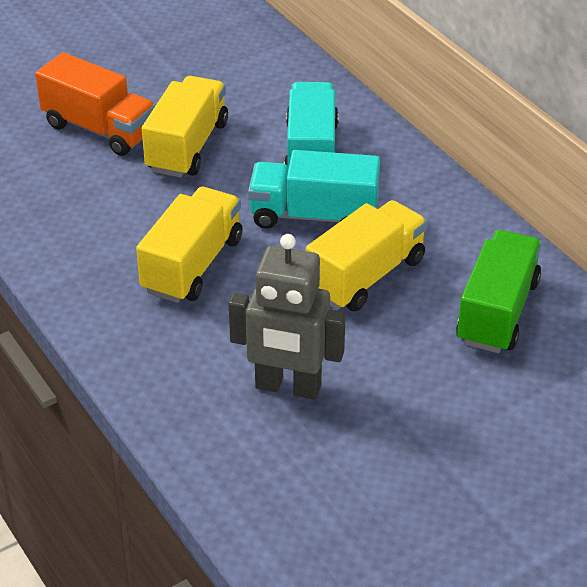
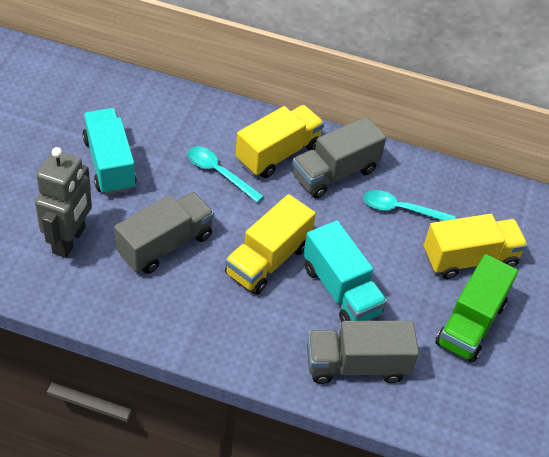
grey truck: none = 0 -> [114,192,214,274] [292,117,386,199] [307,321,419,384] = 3
orange truck: [35,52,156,156] = 1 -> none = 0
turquoise spoon: none = 0 -> [187,146,264,202] [363,190,456,221] = 2

